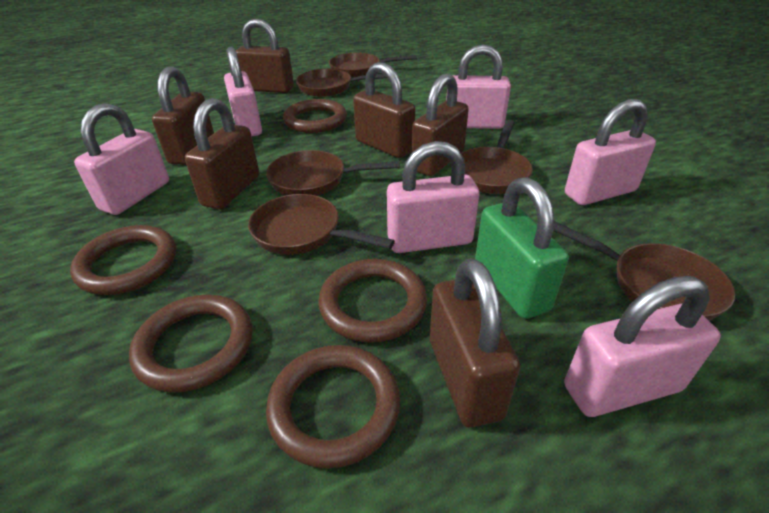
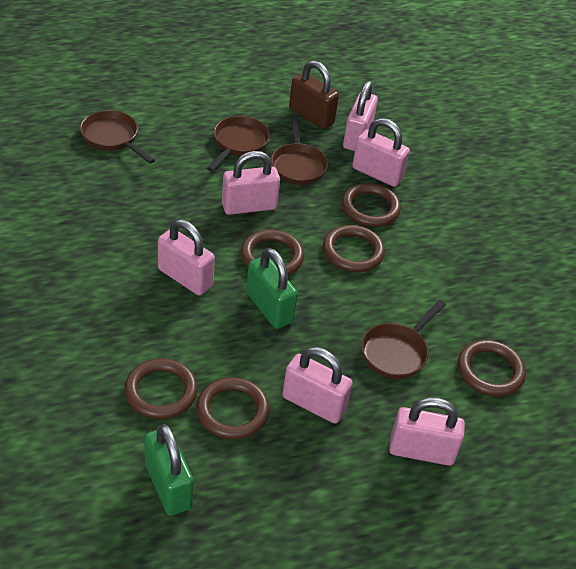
brown padlock: [152,66,214,165] [185,98,259,209] [236,18,294,93] [353,62,415,158] [412,73,469,176] [430,258,520,428] = 6 -> [289,60,339,129] = 1
brown pan: [248,194,395,255] [266,150,400,196] [296,69,387,97] [329,53,417,78] [461,120,533,194] [553,221,735,321] = 6 -> [80,110,155,164] [207,116,270,171] [271,114,328,185] [361,300,446,379] = 4
brown ring: [70,225,176,295] [129,295,252,393] [266,345,400,468] [283,99,347,133] [318,259,427,343] = 5 -> [124,358,198,419] [196,377,270,440] [241,229,304,275] [323,225,385,272] [342,183,401,227] [458,340,526,397] = 6
green padlock: [475,177,569,319] = 1 -> [144,424,194,516] [246,248,298,329] = 2

